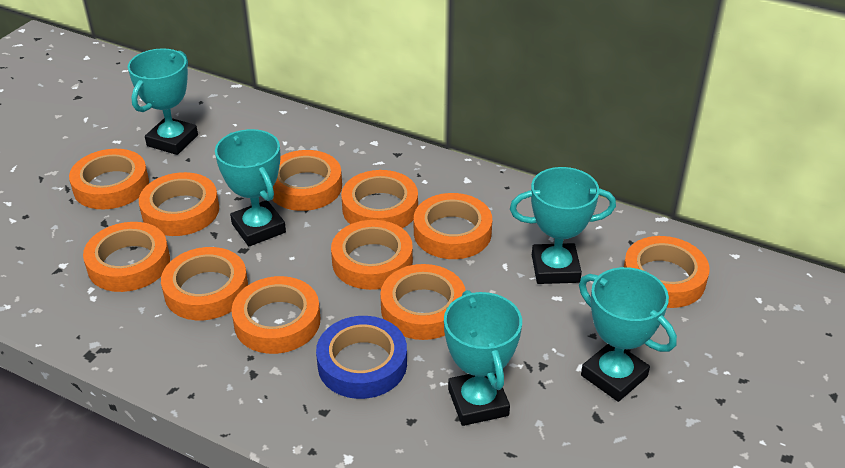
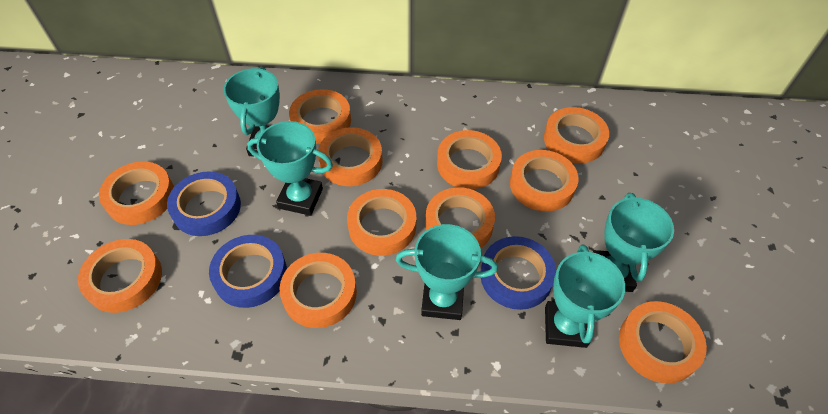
blue tape: [316,316,407,399] = 1 -> [167,171,241,236] [209,235,287,308] [481,236,556,310] = 3

